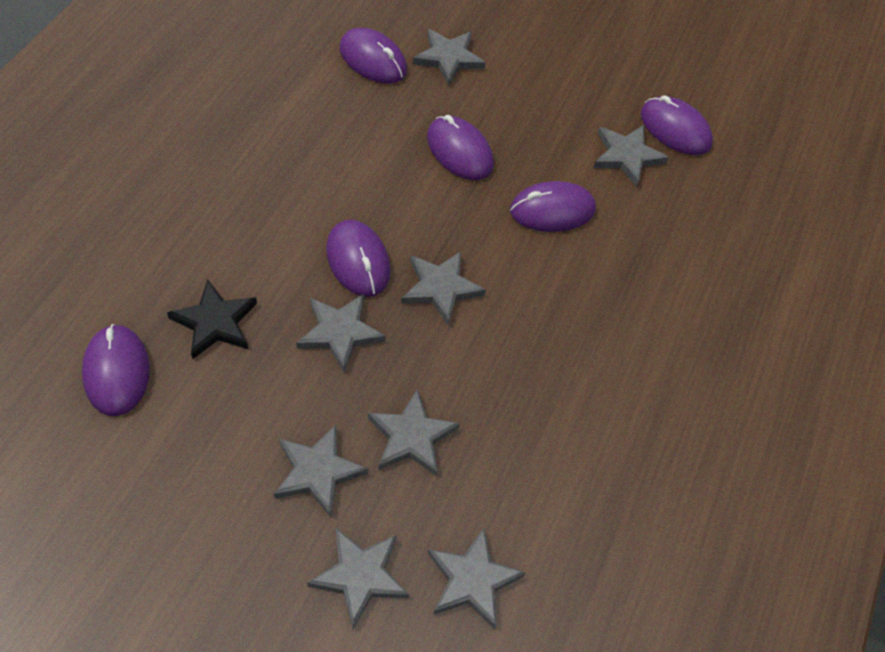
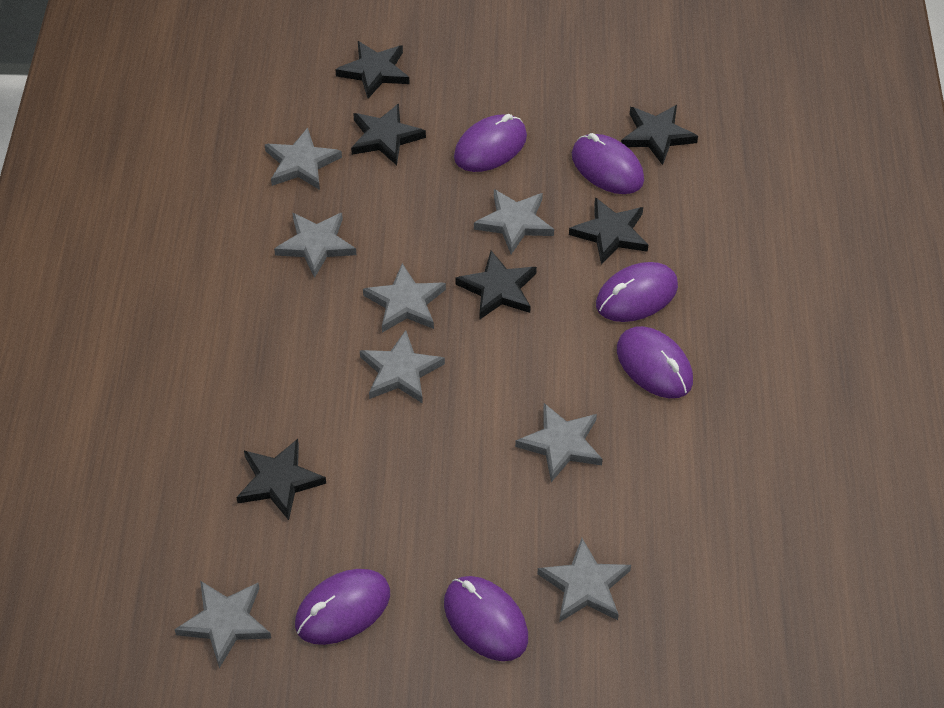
black star: [167,279,257,359] = 1 -> [236,439,326,520] [335,41,410,98] [351,103,426,165] [455,251,537,320] [569,197,648,265] [621,105,698,165] = 6

